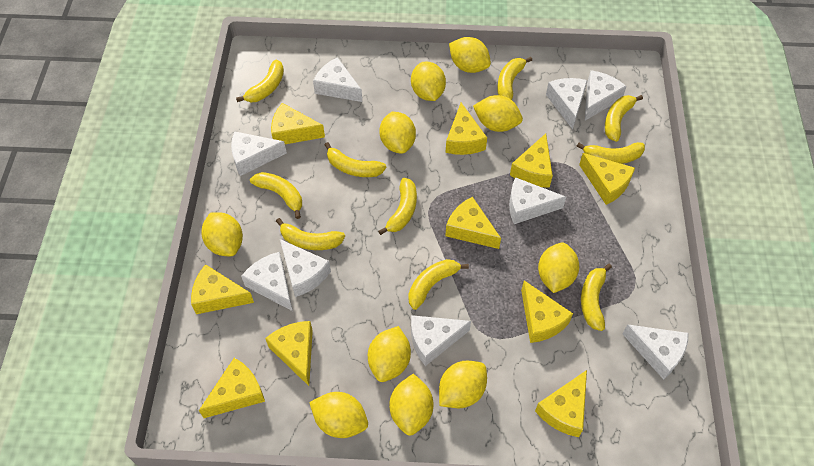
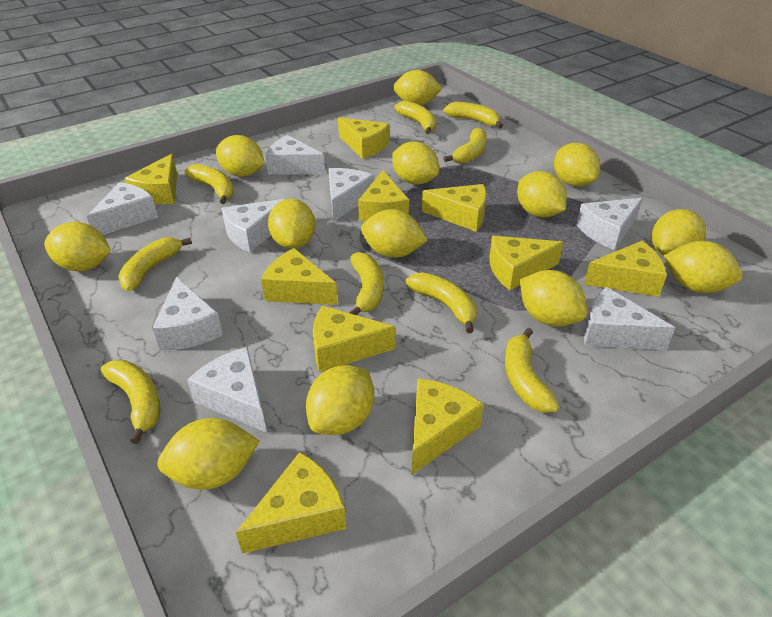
white cheese: [231,131,287,176] [241,252,293,311] [280,239,331,297] [313,57,362,102] [411,315,471,366] [509,177,566,224] [546,78,588,129] [585,70,627,120] [622,324,689,380] = 9 -> [87,182,158,235] [153,277,223,350] [187,347,267,433] [221,199,285,253] [265,135,325,175] [328,168,374,222] [576,198,643,250] [584,287,675,350] = 8
yellow banana: [236,60,284,102] [250,172,302,219] [276,218,345,250] [325,142,386,177] [378,178,417,235] [408,259,469,310] [497,57,532,100] [577,142,645,164] [581,264,612,331] [605,95,643,142] = 10 -> [101,360,161,444] [118,237,192,291] [185,164,234,204] [350,252,383,315] [394,101,437,134] [406,272,477,333] [443,102,503,128] [444,128,487,164] [505,328,560,413] = 9
yellow lemon: [201,212,243,256] [309,392,368,438] [368,326,411,382] [379,112,416,154] [389,374,434,435] [411,61,446,101] [439,361,487,408] [449,37,491,73] [473,95,523,132] [538,242,579,293] = 10 -> [44,222,111,271] [157,418,260,490] [216,135,265,177] [268,199,315,249] [306,365,374,435] [361,209,428,258] [392,142,439,184] [393,70,442,105] [517,171,567,218] [520,270,588,327] [554,143,600,187] [652,209,706,256] [663,241,742,293] = 13

